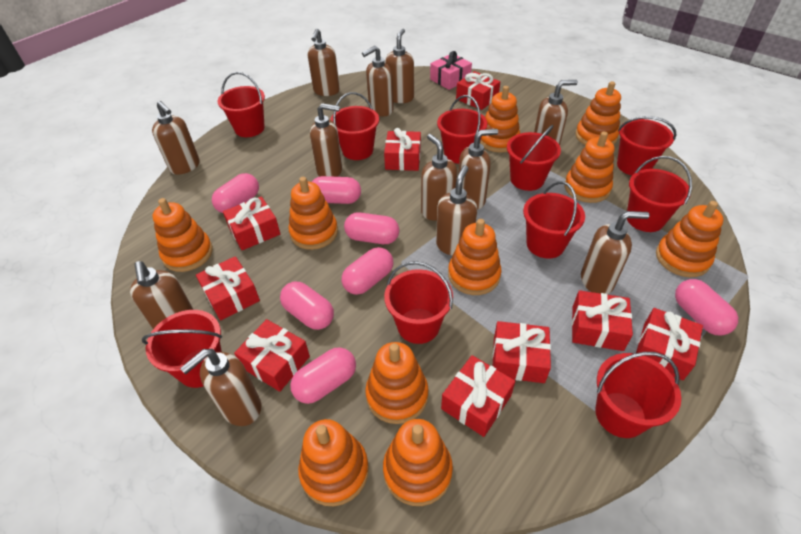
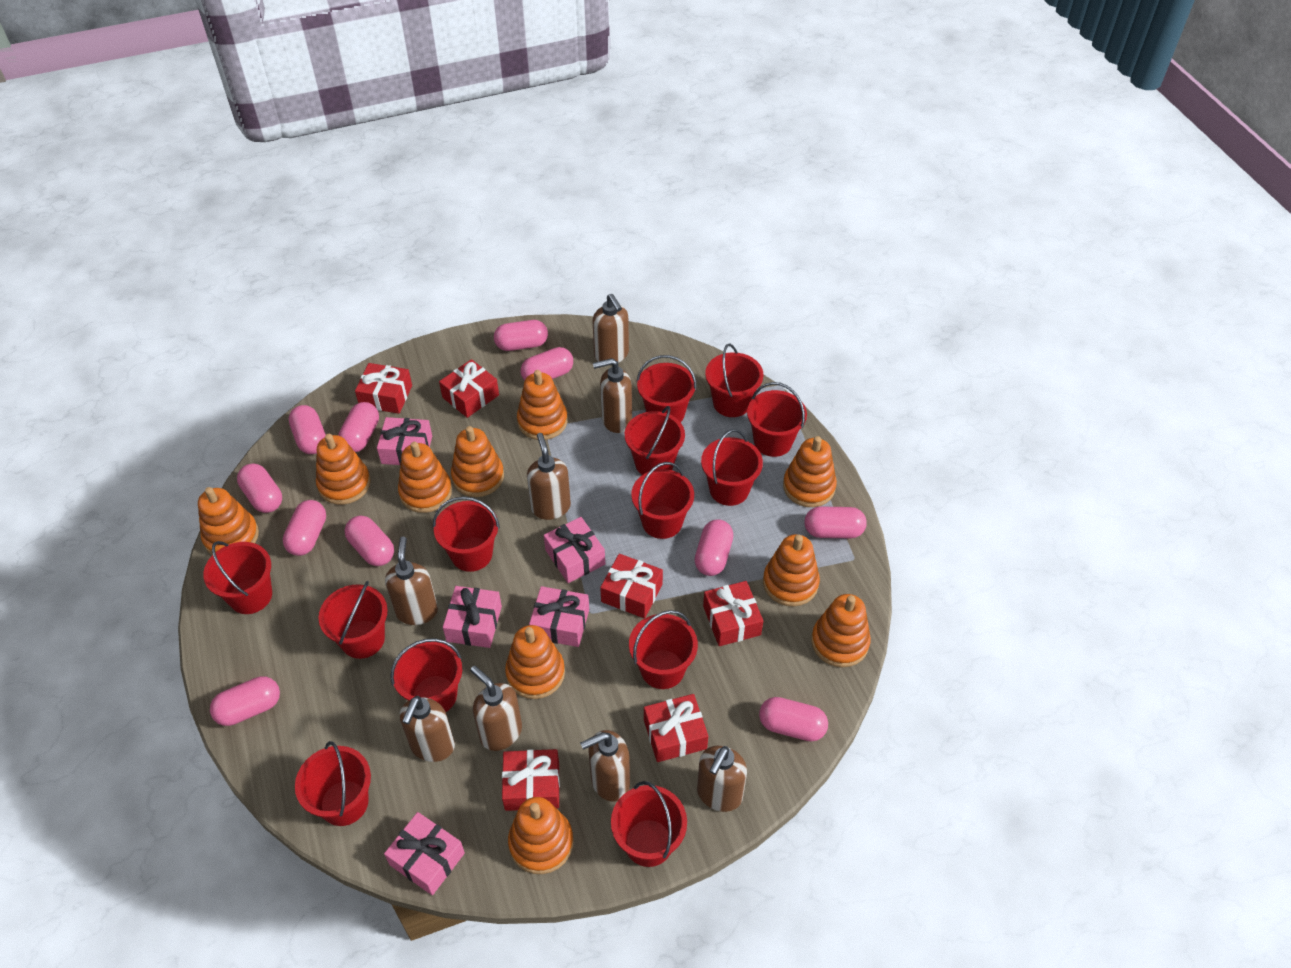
brown soap dispenser: [130,261,194,329] [152,101,200,175] [180,349,261,426] [308,29,340,96] [310,103,342,177] [362,46,394,116] [385,29,414,103] [421,134,457,221] [436,165,477,256] [458,129,498,210] [534,80,578,145] [581,211,650,294] = 12 -> [385,537,438,625] [400,696,455,762] [470,666,522,751] [527,433,571,520] [580,730,630,801] [592,294,629,363] [593,358,632,433] [697,746,747,812] = 8
pink capsule: [212,173,259,213] [280,282,334,330] [290,347,356,404] [312,176,361,204] [342,247,393,295] [344,212,399,244] [675,279,738,336] = 7 -> [210,676,280,726] [237,463,282,513] [283,500,326,556] [289,405,326,454] [338,402,379,452] [345,516,394,566] [494,320,548,351] [521,347,573,381] [694,519,733,576] [759,697,828,741] [805,506,867,538] = 11
pink gift: [430,51,472,90] = 1 -> [377,417,432,465] [384,812,465,895] [443,586,502,648] [529,586,589,647] [544,517,605,583] = 5
red bucket: [142,310,222,388] [218,72,265,137] [330,92,379,160] [384,261,453,344] [437,95,487,164] [507,125,561,191] [523,181,585,259] [595,352,681,438] [617,116,676,175] [627,156,692,232] = 10 -> [203,541,272,614] [295,741,371,826] [319,581,388,659] [390,638,462,712] [433,497,500,572] [611,781,687,867] [625,406,685,475] [629,610,698,689] [631,462,694,539] [637,355,696,422] [701,429,763,506] [705,344,763,417] [747,382,807,457] = 13
red gift: [196,256,260,321] [223,196,280,250] [234,319,310,392] [384,128,421,171] [441,355,515,437] [456,71,500,110] [492,321,551,383] [572,290,633,351] [636,308,703,380] = 9 -> [355,363,412,414] [439,359,499,418] [502,749,560,811] [600,554,663,618] [644,694,708,762] [703,581,763,646] = 6

